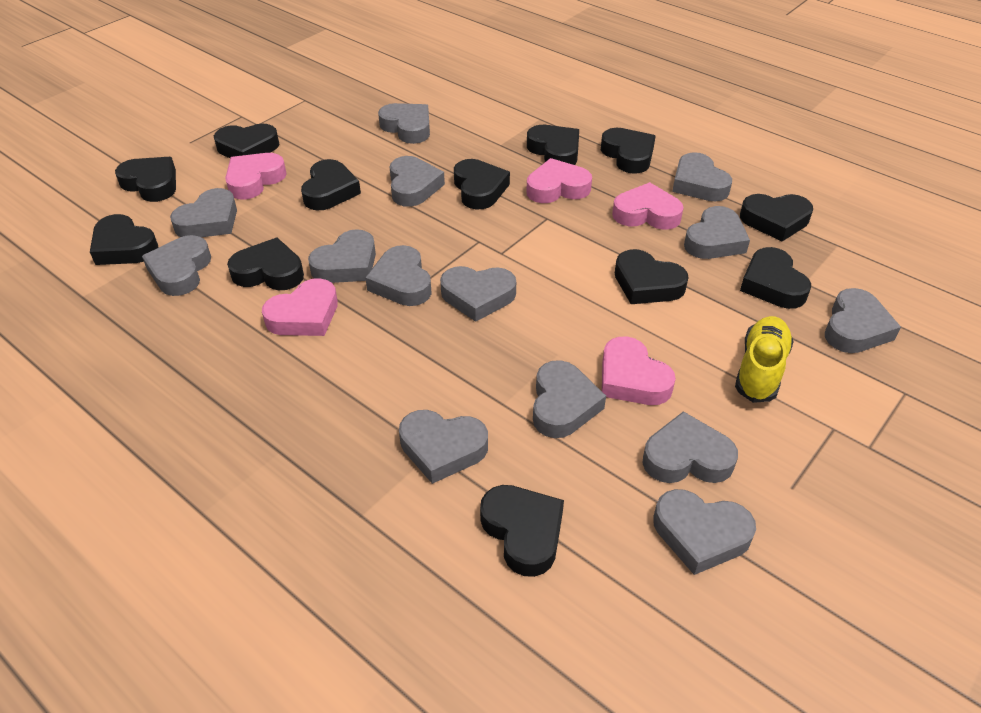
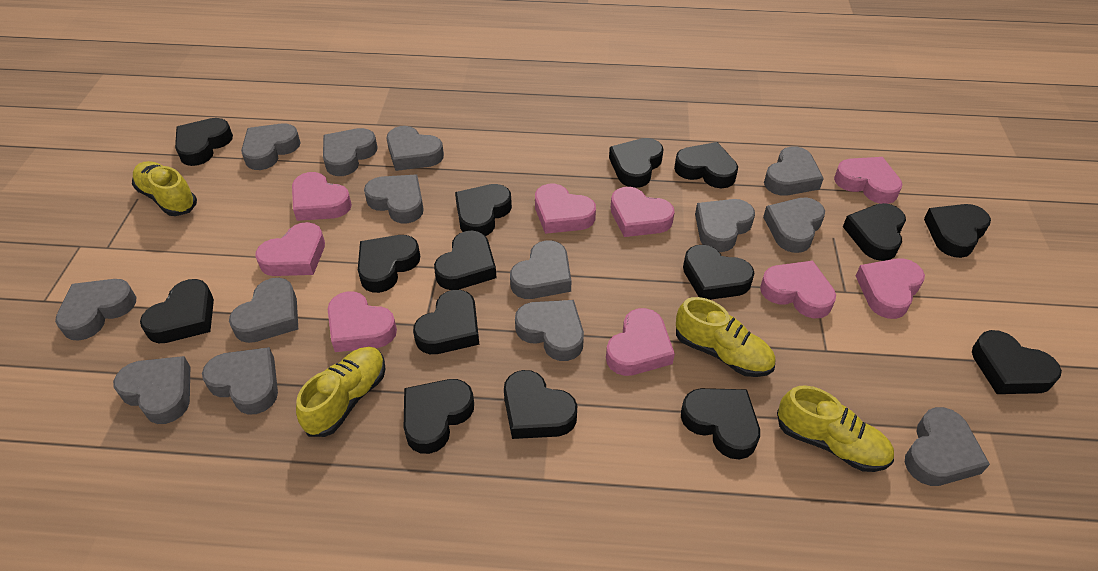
black heart: [90,214,158,265] [115,157,176,202] [214,123,279,158] [227,238,304,290] [301,159,361,210] [454,159,510,210] [480,485,564,577] [527,125,579,165] [601,128,655,174] [615,249,689,304] [740,194,813,242] [740,247,811,309] = 12 -> [140,279,214,343] [175,118,233,166] [358,235,420,293] [404,379,474,454] [413,290,479,354] [434,230,497,290] [455,184,512,236] [504,370,577,439] [609,138,664,188] [674,142,738,188] [681,388,760,459] [683,245,755,300] [843,203,906,261] [924,204,991,258] [972,330,1062,394] = 15
pink heart: [225,153,287,200] [262,278,338,336] [526,158,592,203] [602,337,676,405] [612,182,684,230] = 5 -> [255,222,325,276] [292,172,352,221] [328,291,397,352] [535,184,596,234] [606,308,675,376] [611,187,675,237] [760,261,836,318] [834,157,902,204] [856,258,925,319] = 9
yellow shoe: [735,316,794,403] = 1 -> [132,161,197,216] [296,347,386,437] [676,297,776,377] [777,386,894,472] = 4

